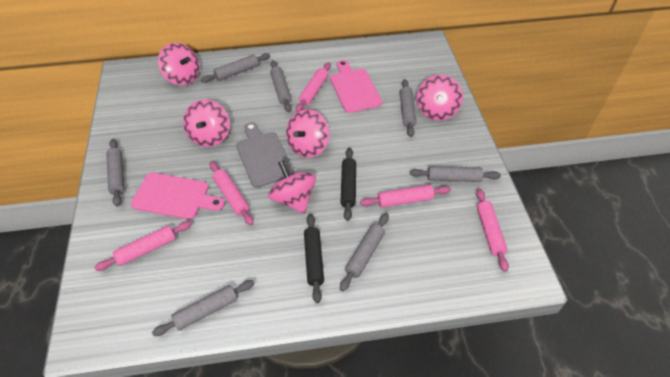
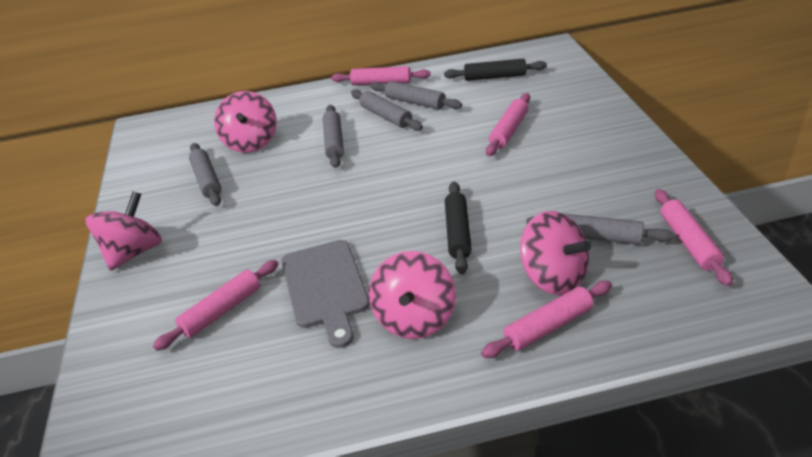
grey rolling pin: [106,139,124,207] [152,280,255,336] [201,53,270,83] [270,60,292,112] [340,213,389,291] [400,79,416,137] [410,166,501,182] = 7 -> [189,143,221,206] [323,105,344,168] [351,89,423,131] [370,81,462,110] [526,213,674,245] = 5
pink cutting board: [131,173,225,219] [330,60,382,113] = 2 -> none = 0
pink spinning top: [158,43,200,86] [183,99,230,147] [268,160,316,214] [286,109,329,158] [417,75,463,121] = 5 -> [85,191,162,271] [214,91,277,153] [369,251,456,339] [520,211,591,295] = 4

